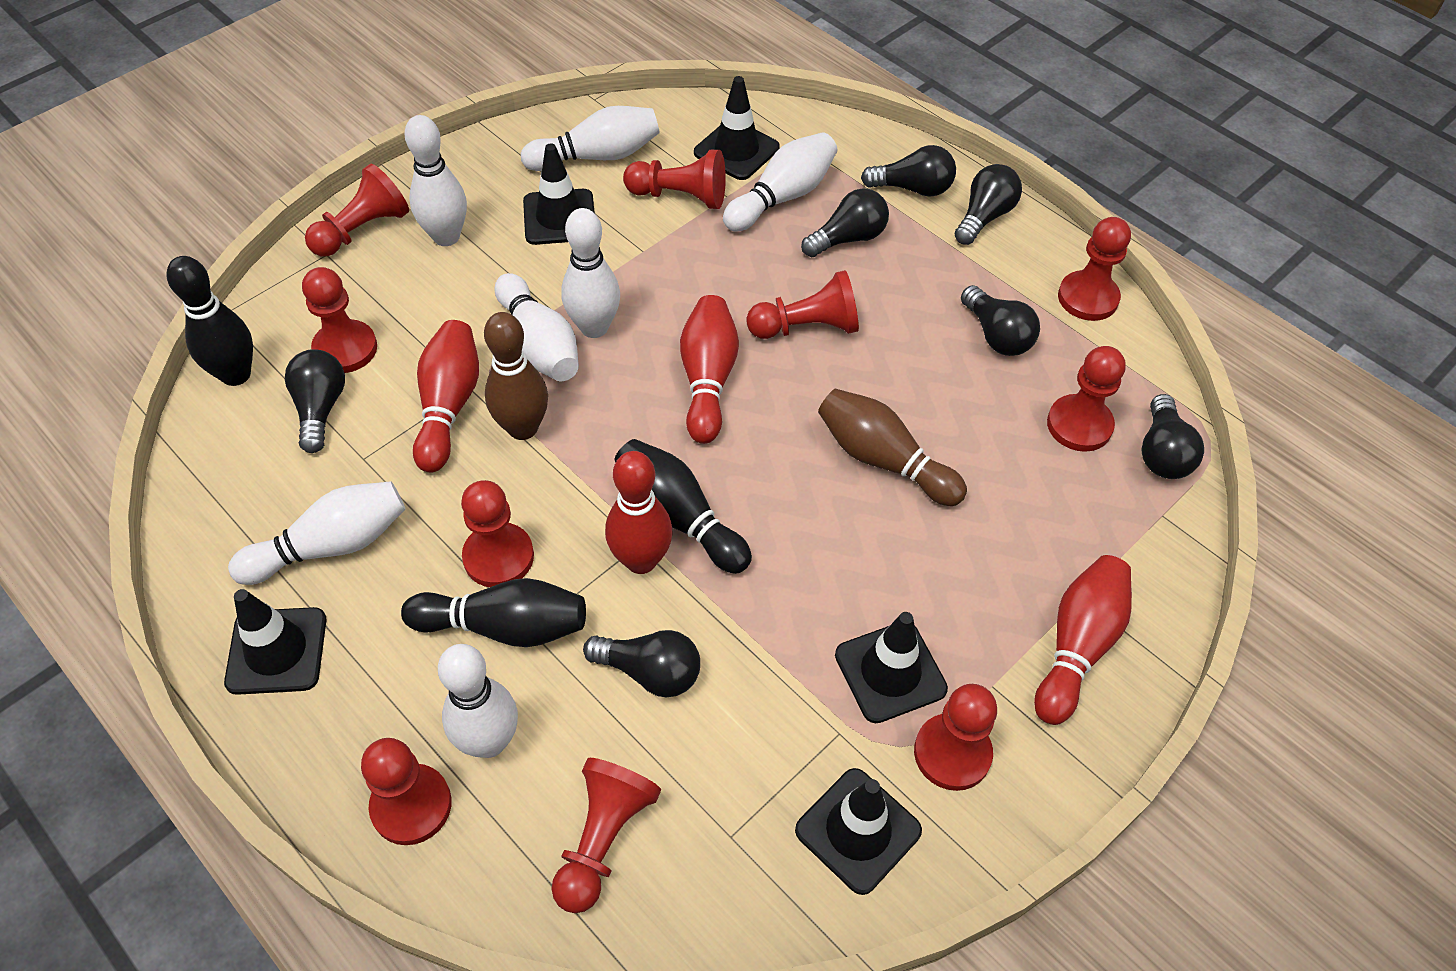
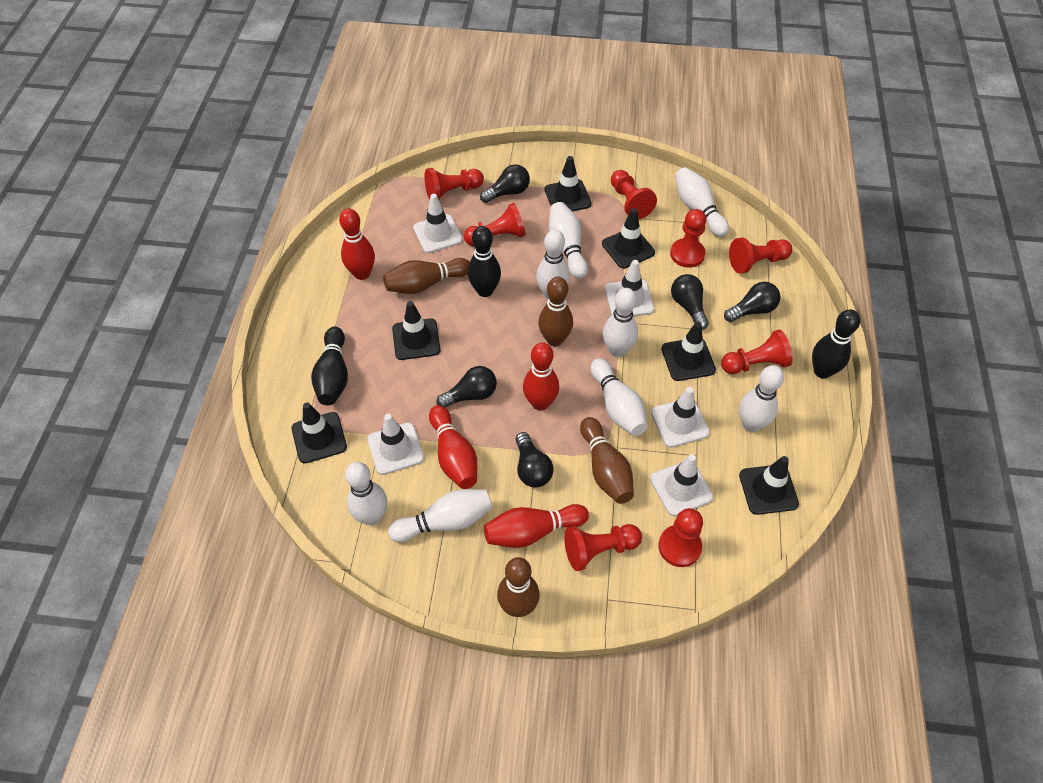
black light bulb: [285,349,345,453] [583,630,700,697] [801,188,889,257] [861,145,956,197] [955,164,1022,245] [961,285,1040,356] [1141,394,1204,479] = 7 -> [437,366,497,408] [480,164,530,203] [515,432,553,488] [671,274,709,330] [724,282,780,322] = 5
black traffic cone: [224,589,326,695] [523,143,595,245] [694,76,780,180] [795,768,922,895] [835,612,948,723] = 5 -> [292,402,347,464] [392,301,441,360] [545,156,592,211] [602,208,655,269] [661,322,716,381] [739,456,799,515] = 6
brown bowling pin: [484,312,548,440] [818,389,967,506] = 2 -> [383,258,470,294] [497,557,539,617] [538,277,573,346] [580,417,634,504] = 4
red pawn: [302,267,377,373] [305,164,409,256] [361,738,452,845] [461,480,534,587] [551,758,661,913] [623,150,726,209] [747,270,859,339] [914,684,997,791] [1047,346,1126,452] [1058,217,1131,321] = 10 -> [424,168,484,199] [464,203,526,246] [564,524,642,571] [611,170,657,220] [658,508,703,567] [670,209,706,268] [721,330,793,374] [729,238,792,273] = 8
white bowling pin: [228,481,405,585] [404,115,467,246] [438,644,518,758] [495,273,579,381] [521,106,660,171] [561,208,620,338] [723,132,837,231] = 7 -> [345,462,387,525] [388,489,493,542] [536,230,570,299] [549,202,588,279] [590,358,648,436] [603,288,638,357] [675,167,729,237] [739,365,784,432] = 8
white traffic cone: none = 0 -> [368,414,424,475] [413,194,463,253] [605,260,654,316] [650,454,713,516] [651,387,710,447] = 5

